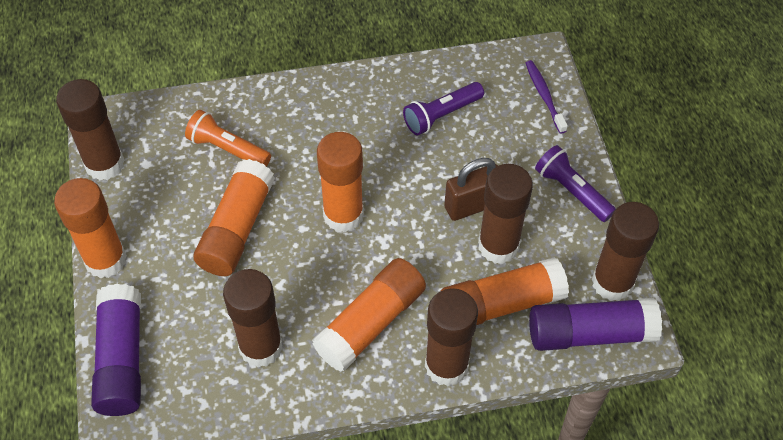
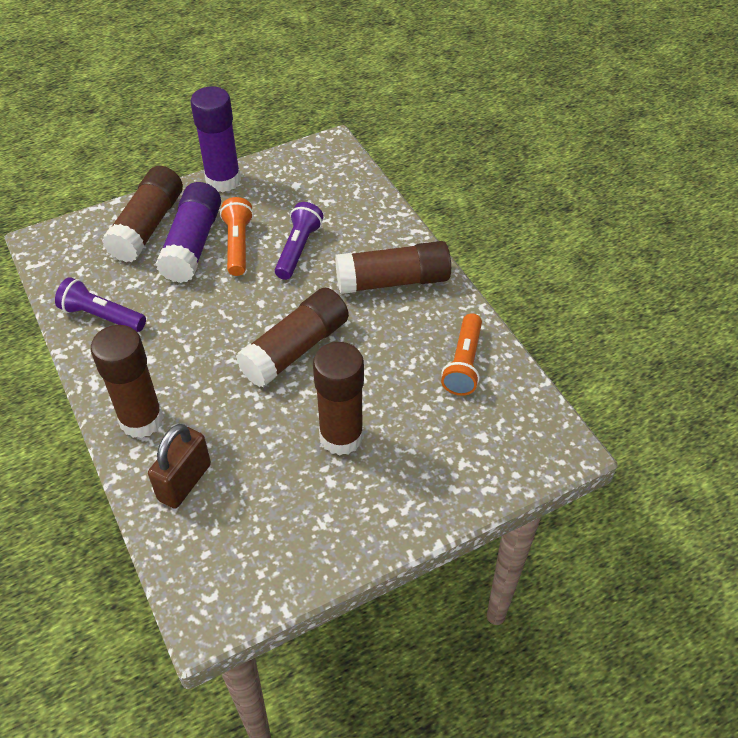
orange flashlight: [185,110,271,167] = 1 -> [220,197,254,276] [441,313,482,396] = 2
orange glue stick: [54,178,127,278] [193,159,275,276] [312,258,426,372] [317,132,364,233] [441,257,569,325] = 5 -> none = 0
purple toothbrush: [526,60,568,134] = 1 -> none = 0

